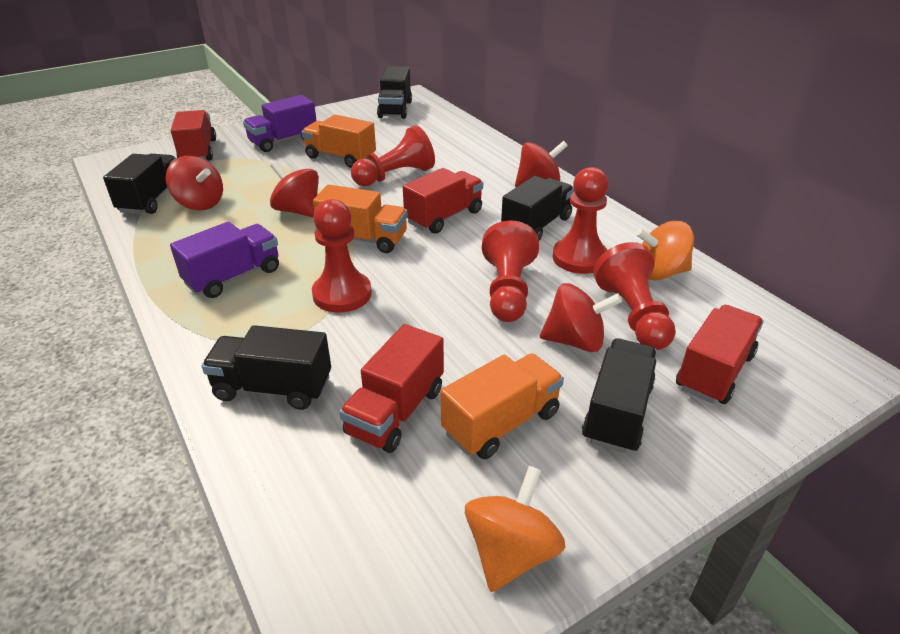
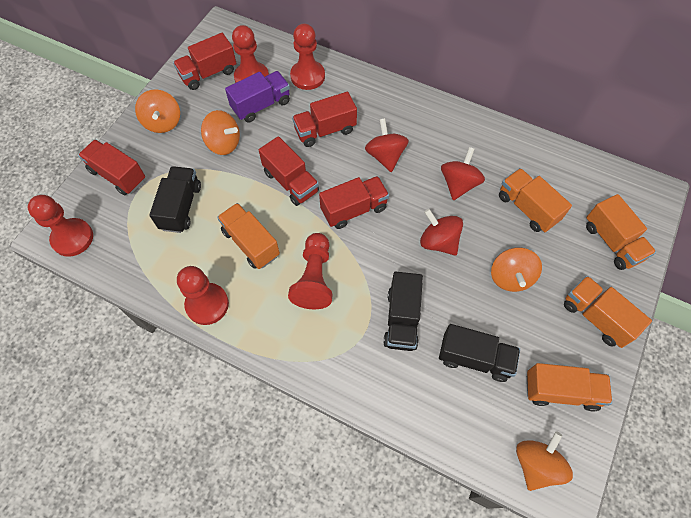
black truck: [103,154,177,214] [202,325,331,410] [377,66,412,119] [501,176,574,241] [582,338,657,453] = 5 -> [149,166,201,233] [383,272,423,351] [439,324,520,382] = 3
orange spinning top: [465,466,565,592] [635,221,694,280] = 2 -> [135,89,180,133] [201,110,240,155] [491,247,542,292] [516,431,573,491] = 4
orange truck: [302,115,376,168] [313,185,408,253] [441,353,564,459] = 3 -> [217,203,280,269] [499,168,572,232] [527,363,612,411] [564,276,652,348] [586,194,656,270] = 5
purple truck: [170,222,279,298] [243,95,317,152] = 2 -> [225,71,290,123] = 1
red spinning top: [166,156,223,210] [270,162,319,217] [515,141,568,187] [540,283,622,352] = 4 -> [365,118,409,172] [420,209,463,256] [441,147,485,200] = 3
red truck: [171,110,216,160] [339,324,444,453] [403,168,483,234] [676,305,764,404] = 4 -> [78,139,145,195] [173,33,237,90] [259,136,319,206] [292,92,357,147] [319,176,389,229] = 5

